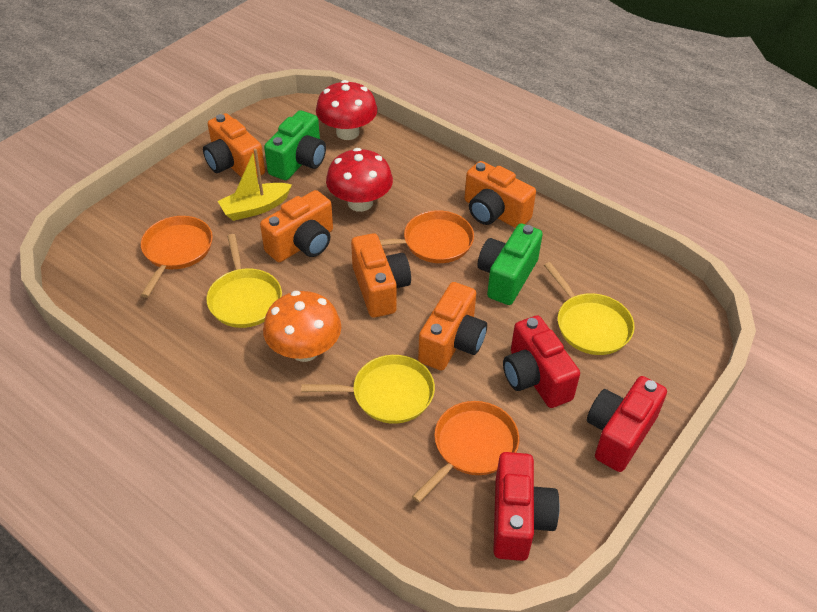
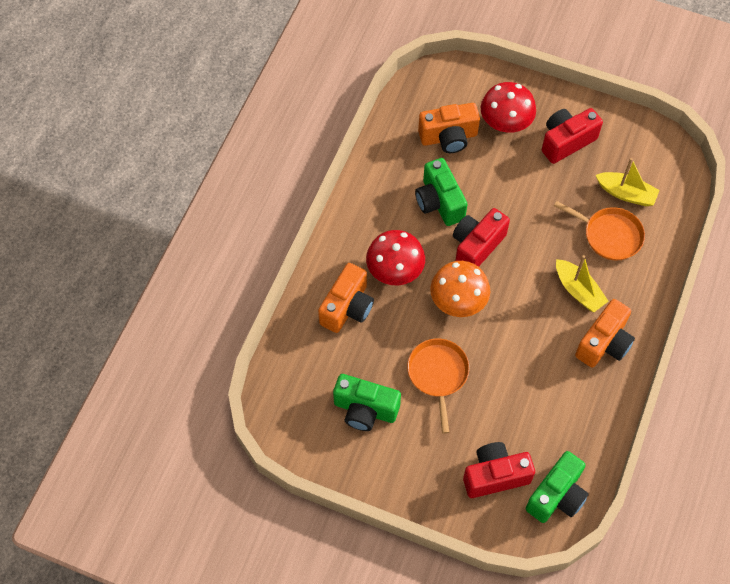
green camera: [264,110,326,180] [478,223,543,305] = 2 -> [333,374,401,431] [415,158,468,226] [526,451,589,523] = 3
orange camera: [203,113,265,178] [260,190,333,262] [351,233,411,318] [418,282,487,371] [465,161,536,228] = 5 -> [318,263,374,333] [418,103,480,153] [575,299,635,368] = 3
orange pan: [141,216,213,298] [380,210,474,263] [412,401,519,503] = 3 -> [407,339,469,434] [554,201,645,261] = 2
yellow boat: [218,149,292,221] = 1 -> [556,255,609,312] [596,158,660,206] = 2
yellow pan: [206,234,282,328] [301,355,435,424] [544,262,635,355] = 3 -> none = 0

